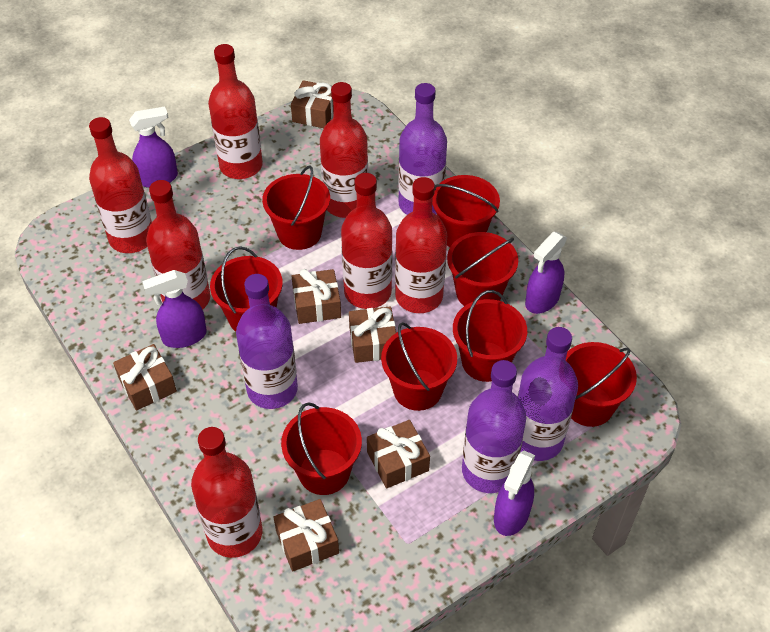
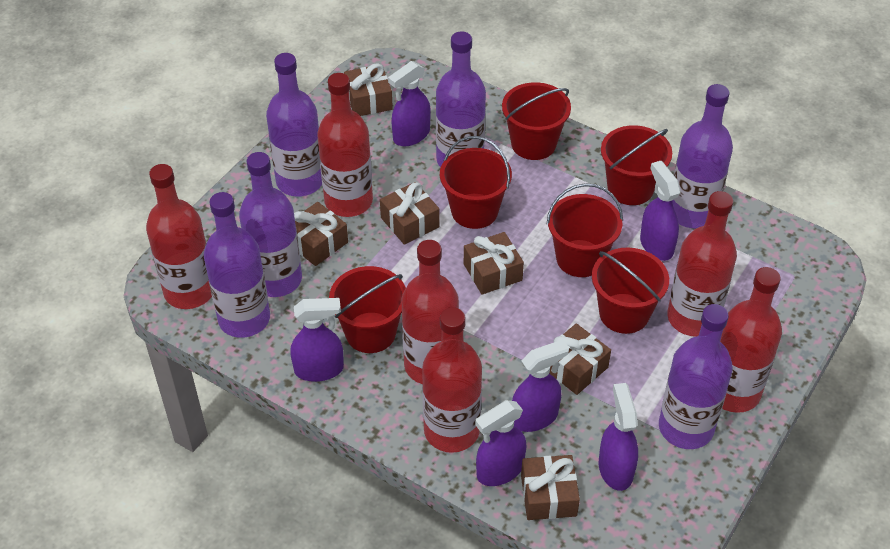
purple bottle: [236,274,298,409] [398,83,447,215] [462,360,526,493] [518,327,578,461] = 4 -> [204,192,270,338] [239,152,302,297] [266,53,322,197] [436,31,486,167] [659,304,733,449] [672,84,733,228] = 6
purple spray bottle: [129,106,178,188] [142,270,207,348] [494,451,535,536] [525,232,567,314] = 4 -> [290,298,344,382] [388,61,431,146] [475,400,527,486] [512,339,569,432] [599,383,638,491] [640,161,681,261] = 6
red bottle: [89,117,152,253] [146,180,210,310] [191,427,263,558] [208,44,263,179] [320,82,368,218] [341,173,392,309] [395,177,447,313] = 7 -> [146,164,212,309] [317,73,373,217] [402,240,459,384] [422,307,482,453] [667,191,737,337] [720,267,782,413] = 6
red bucket: [210,247,283,332] [262,165,330,250] [281,402,362,495] [381,322,457,411] [432,175,500,247] [447,232,518,306] [453,290,527,382] [566,342,637,427] = 8 -> [329,266,406,353] [440,136,512,229] [502,82,571,160] [546,183,623,277] [592,248,669,334] [601,125,672,205] = 6

